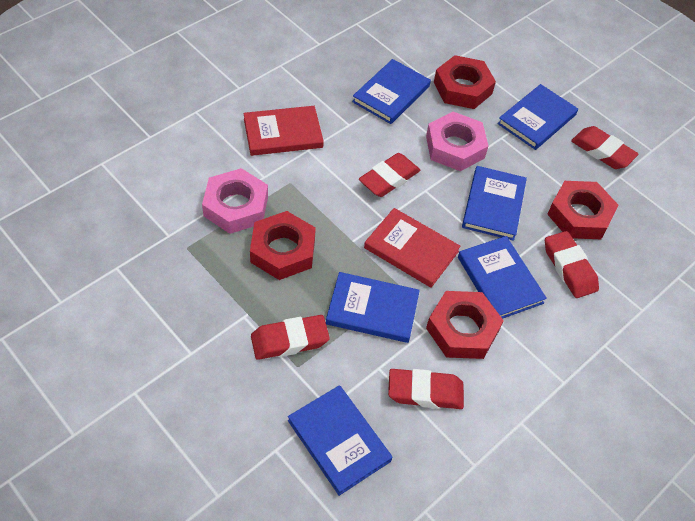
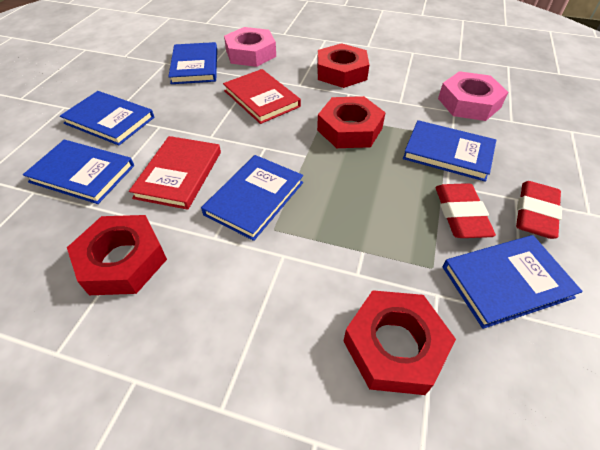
red eraser: [251,315,330,360] [359,153,420,197] [388,369,464,409] [545,231,599,298] [571,126,638,169] = 5 -> [436,183,496,238] [516,181,562,239] = 2

